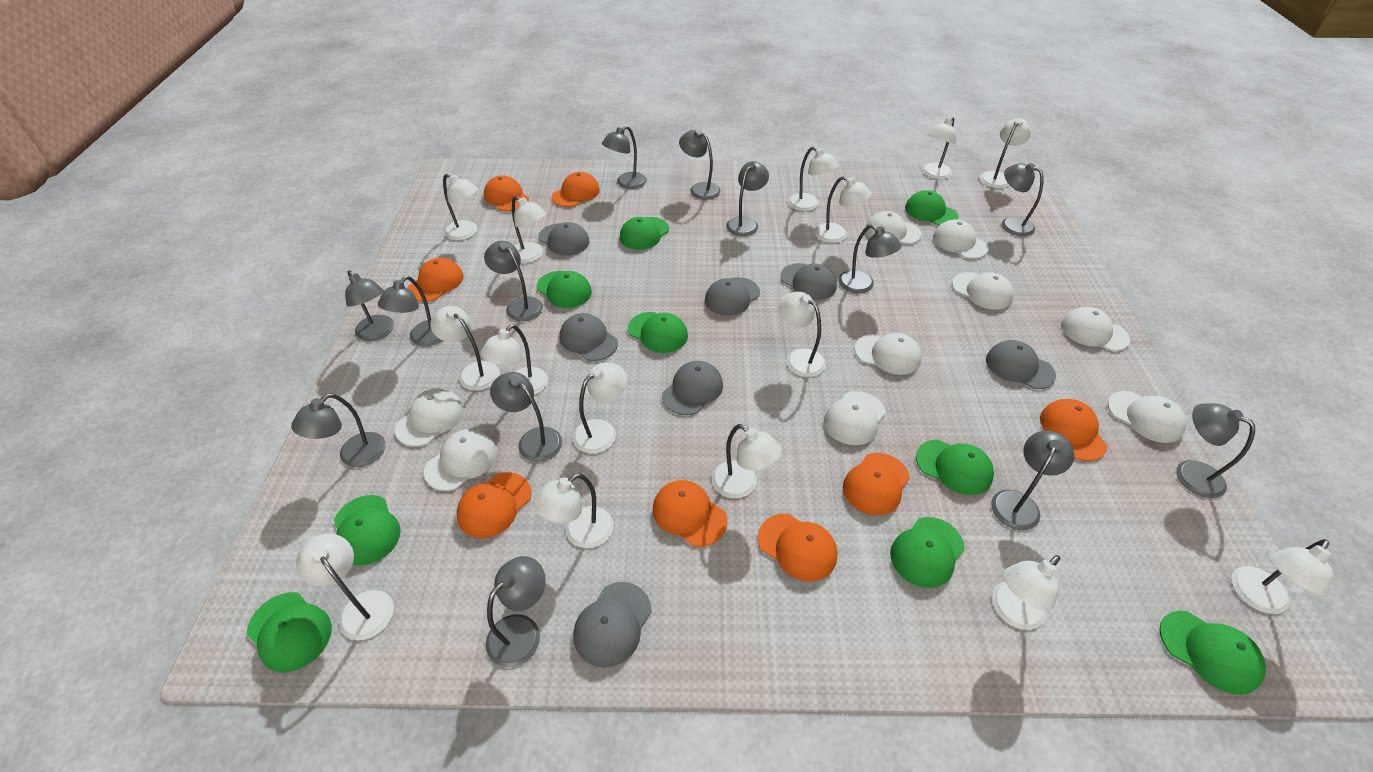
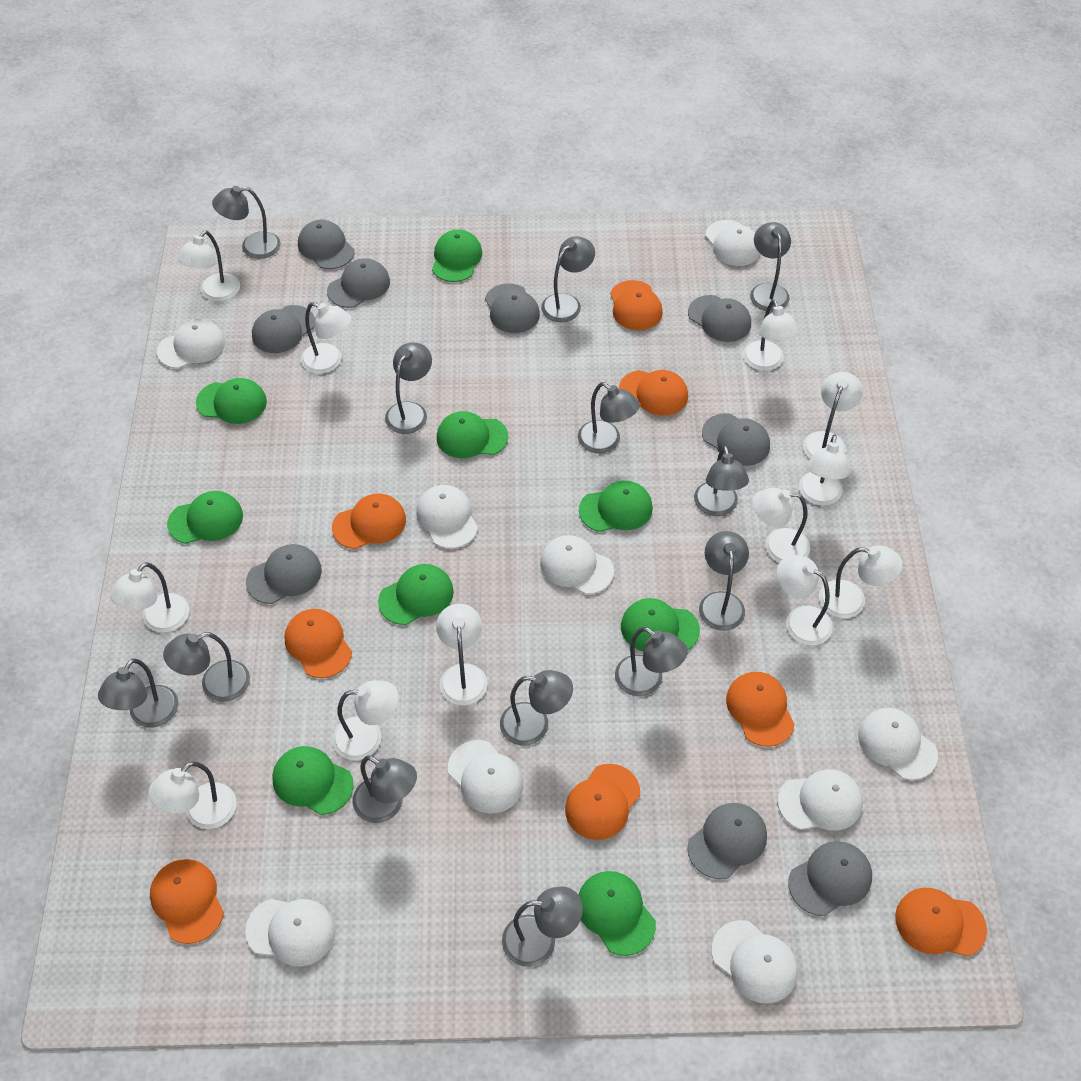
grey cap: [538,222,590,256] [560,313,618,361] [573,582,652,668] [662,361,723,415] [705,277,760,316] [780,263,837,300] [986,340,1056,389] = 7 -> [246,544,322,604] [252,305,315,353] [298,220,355,269] [327,258,390,308] [485,283,540,333] [687,803,767,879] [688,295,751,342] [702,413,770,466] [788,841,872,916] = 9
white lamp: [296,534,394,640] [430,306,500,391] [443,174,478,240] [480,324,548,395] [512,196,546,263] [534,473,613,548] [573,363,627,454] [712,424,782,499] [778,292,826,377] [788,147,839,211] [814,176,872,243] [922,117,956,179] [980,118,1031,188] [992,555,1060,630] [1231,539,1333,614] = 15 -> [110,562,189,633] [148,761,237,829] [177,230,240,302] [301,302,351,374] [332,680,399,760] [436,604,488,705] [743,300,799,371] [752,488,810,563] [777,555,833,646] [799,435,850,506] [803,372,863,459] [819,545,903,618] = 12

